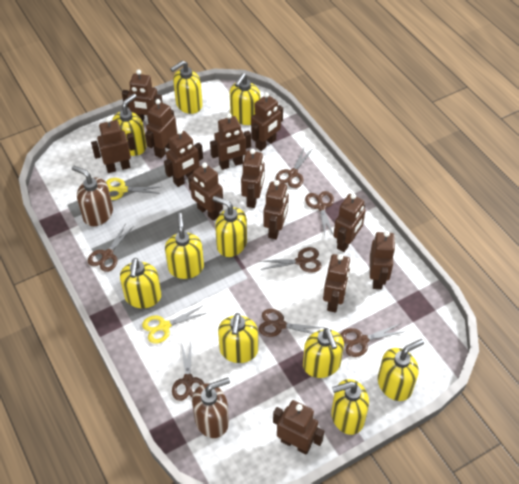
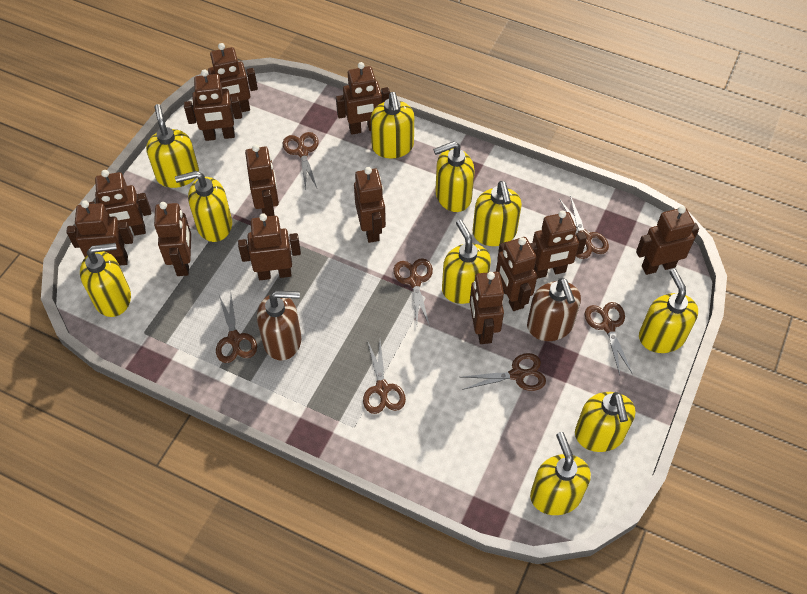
yellow scissors: [106,178,161,200] [142,306,206,344] = 2 -> none = 0

